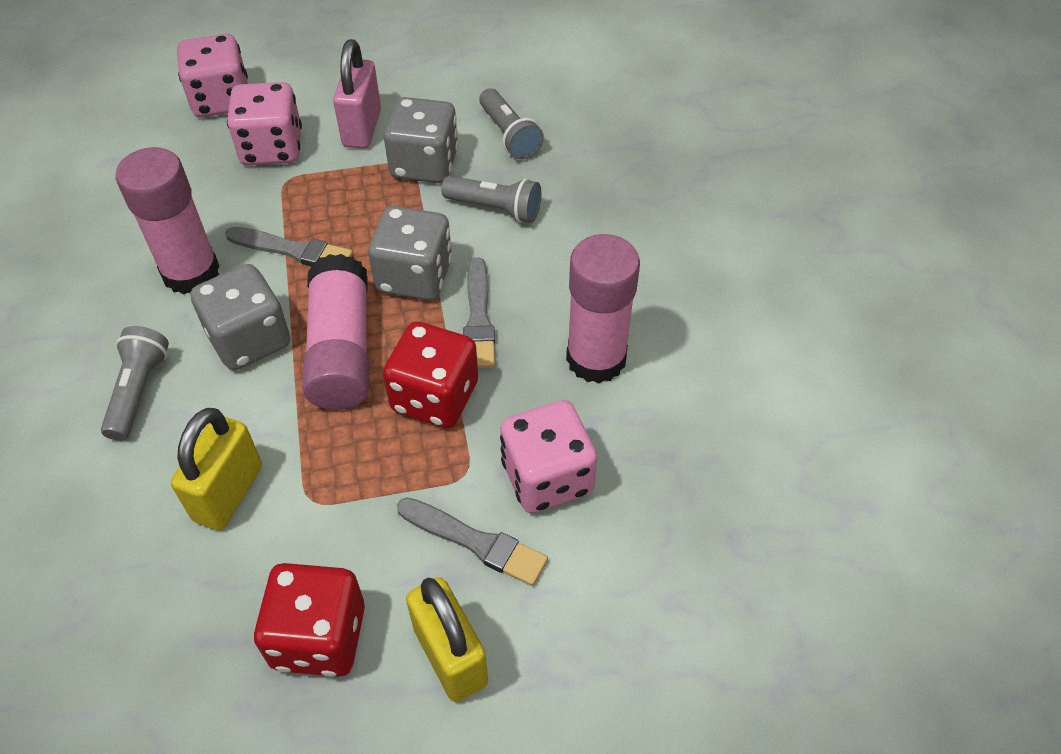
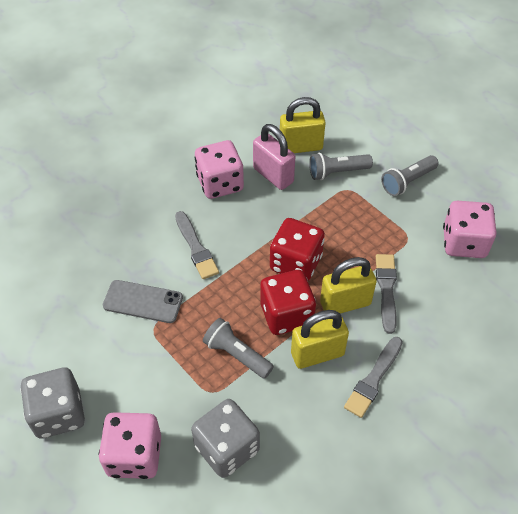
grey dice: [190,264,290,370] [368,206,452,300] [384,97,459,183] = 3 -> [21,367,85,438] [191,399,260,478] = 2
grey phone: none = 0 -> [103,280,183,323] = 1
pink glue stick: [116,147,220,295] [302,254,369,410] [566,234,640,383] = 3 -> none = 0
yellow padlock: [171,408,262,530] [406,577,488,702] = 2 -> [280,97,326,153] [291,310,349,369] [320,257,377,314] = 3

